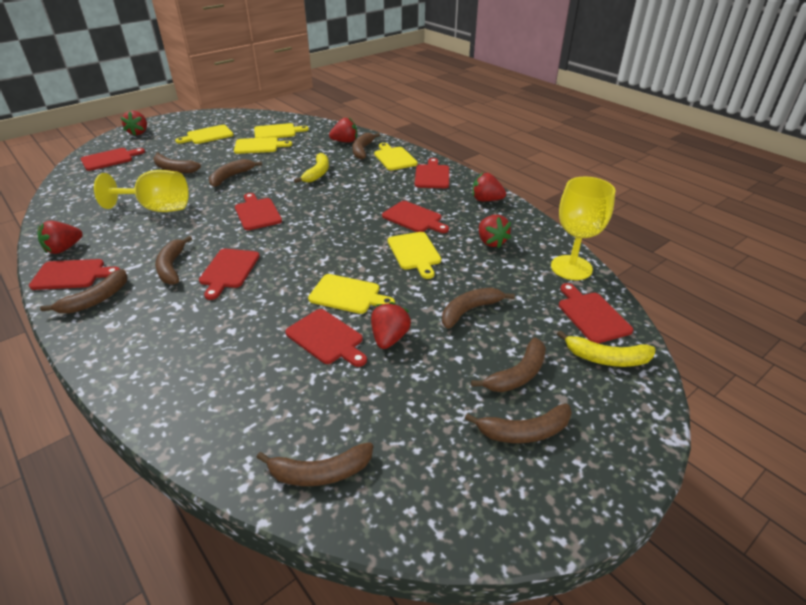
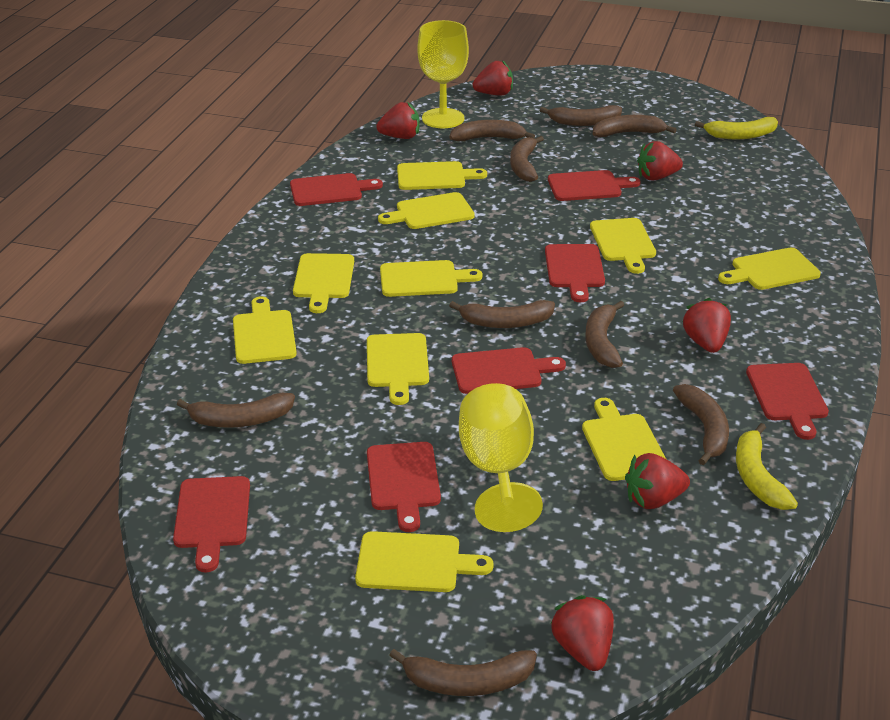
red cutting board: [29,259,120,290] [81,148,145,171] [199,249,260,300] [235,193,282,230] [285,309,367,367] [382,201,449,233] [415,158,449,188] [559,283,633,344] = 8 -> [173,476,250,572] [290,173,383,206] [367,442,441,532] [452,347,566,394] [545,244,605,302] [548,170,641,201] [746,363,829,440] = 7
yellow cutting board: [175,125,233,144] [234,137,292,154] [254,123,309,138] [308,274,395,314] [374,143,418,170] [388,232,441,279] = 6 -> [233,296,297,364] [293,253,354,313] [355,531,494,592] [367,333,429,405] [378,192,475,229] [380,260,482,297] [397,161,487,190] [582,398,666,481] [590,218,656,274] [718,248,821,290] = 10

